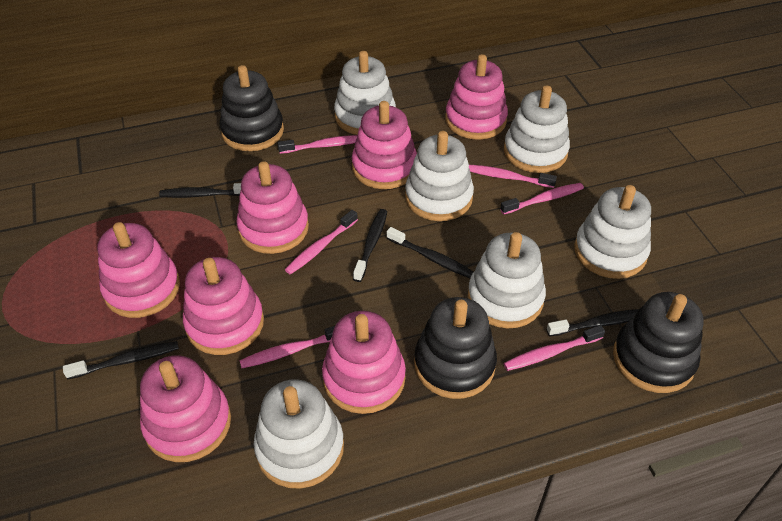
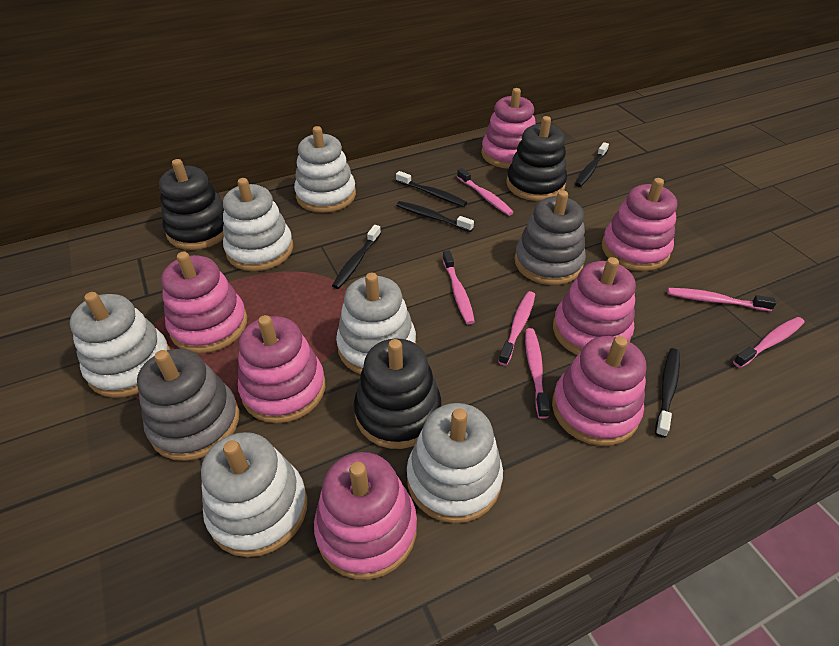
grey stacking toy: none = 0 -> [137,349,239,461] [514,190,586,285] = 2

